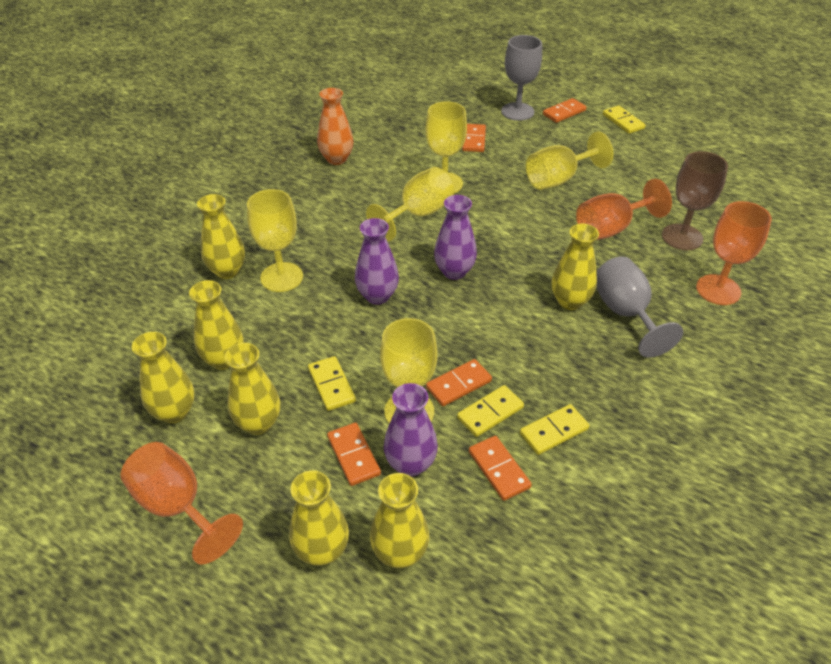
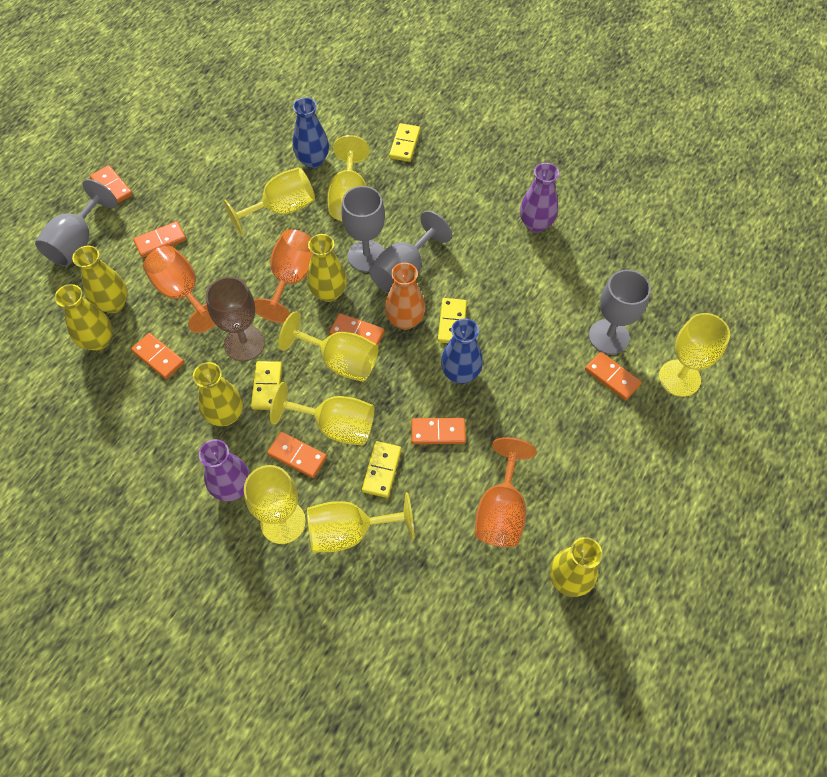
blue vase: none = 0 -> [293,97,329,168] [441,318,483,384] = 2
grey goblet: [501,35,542,121] [596,256,683,358] = 2 -> [35,179,117,266] [341,186,385,272] [369,211,452,293] [589,270,651,354] = 4
orange domino: [327,423,381,486] [426,359,492,406] [462,124,486,152] [469,436,532,501] [543,98,587,123] = 5 -> [90,165,133,204] [131,333,184,379] [133,221,186,257] [267,432,327,478] [329,313,385,345] [411,418,466,444] [585,352,642,400] = 7
purple vase: [355,218,399,305] [384,383,438,477] [434,195,477,280] = 3 -> [199,439,250,502] [520,163,559,233] = 2
yellow goblet: [247,189,303,292] [366,167,454,241] [380,318,438,424] [425,101,467,193] [526,132,613,190] = 5 -> [223,167,315,236] [244,465,306,544] [270,382,374,446] [278,311,379,382] [307,492,415,552] [327,135,370,222] [659,313,730,397] = 7
yellow vase: [132,332,194,423] [189,280,244,370] [197,194,245,279] [224,343,280,435] [289,470,349,566] [370,473,429,568] [552,223,599,310] = 7 -> [55,284,113,351] [72,246,128,313] [193,362,243,426] [307,234,347,302] [550,537,603,597] = 5

